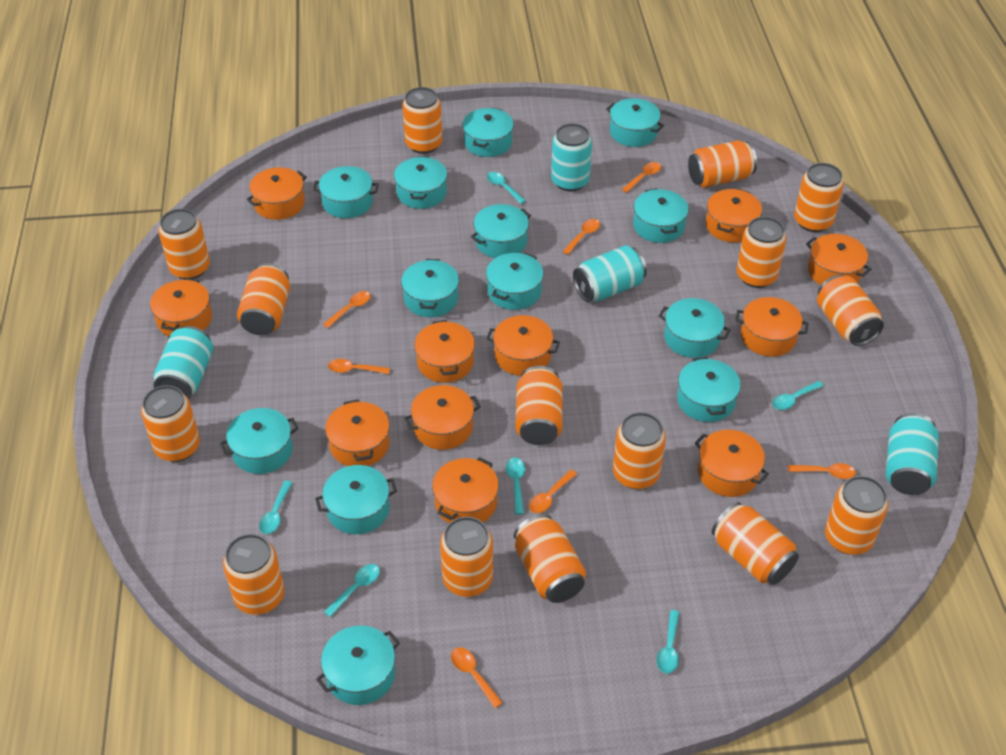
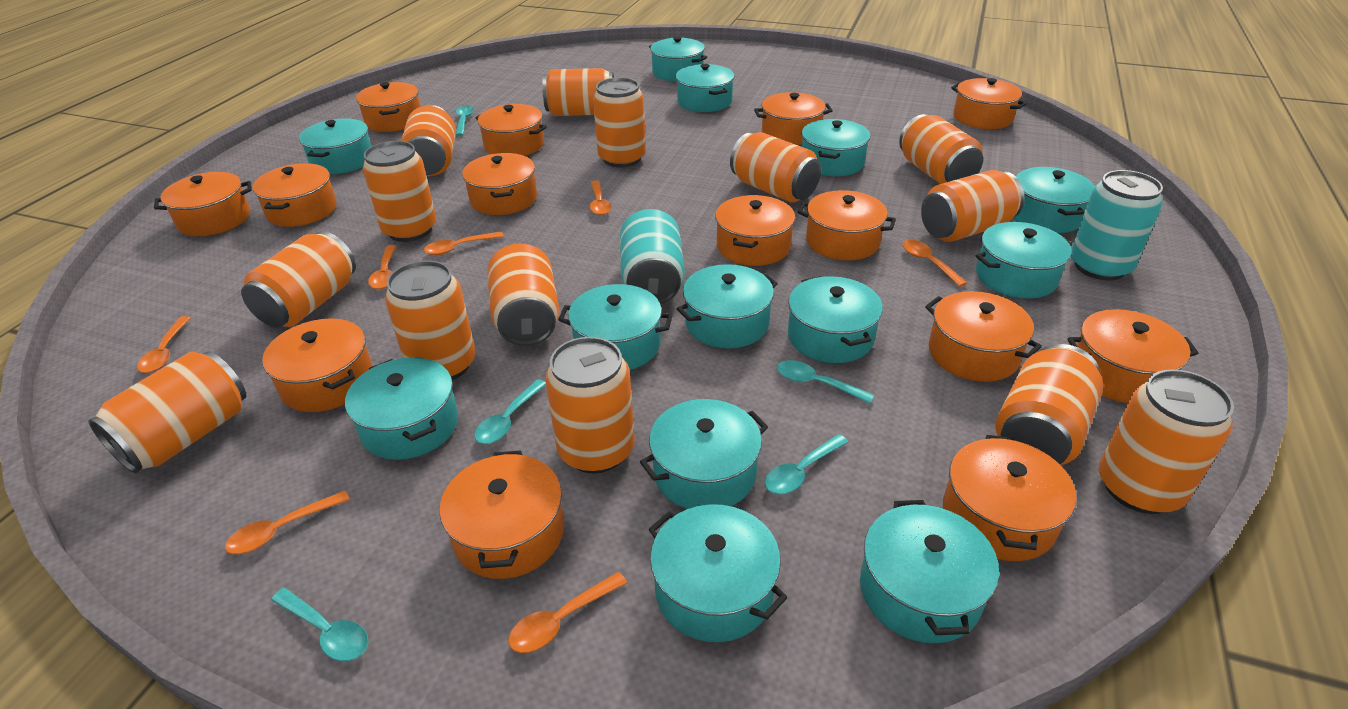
orange can: [141,385,200,462] [158,209,210,279] [223,534,285,615] [237,263,290,335] [402,87,442,154] [440,517,493,597] [514,514,586,603] [515,366,563,445] [613,412,666,489] [688,140,757,188] [712,502,799,585] [737,217,786,288] [794,163,844,232] [817,275,884,346] [825,476,888,555] = 15 -> [88,351,246,473] [241,231,356,328] [363,141,436,242] [385,260,476,380] [401,105,456,176] [487,244,560,346] [542,68,614,116] [545,337,635,473] [593,77,646,167] [730,132,821,203] [899,114,983,184] [921,170,1025,242] [995,344,1103,465] [1099,369,1234,514] = 14
orange pot: [150,278,212,337] [246,167,307,220] [325,399,390,466] [404,385,481,450] [414,320,475,383] [432,457,499,523] [486,315,560,376] [695,430,769,497] [706,189,762,242] [735,297,809,357] [806,234,871,285] = 11 -> [154,172,252,236] [253,163,337,227] [262,318,373,412] [356,82,421,132] [439,450,564,579] [462,153,537,215] [476,104,547,156] [715,195,795,266] [754,92,833,145] [798,190,896,260] [925,291,1042,382] [943,435,1076,561] [951,78,1027,129] [1067,309,1198,403] = 14
turquoise can: [154,326,214,399] [551,123,592,192] [573,245,647,302] [886,413,939,495] = 4 -> [620,209,685,304] [1071,170,1163,280] = 2
turquoise spoon: [259,481,293,534] [324,564,380,617] [487,172,526,204] [506,457,525,515] [657,610,680,673] [772,381,824,410] = 6 -> [271,588,368,661] [456,105,474,136] [475,379,546,444] [765,434,848,494] [777,360,874,404] = 5

